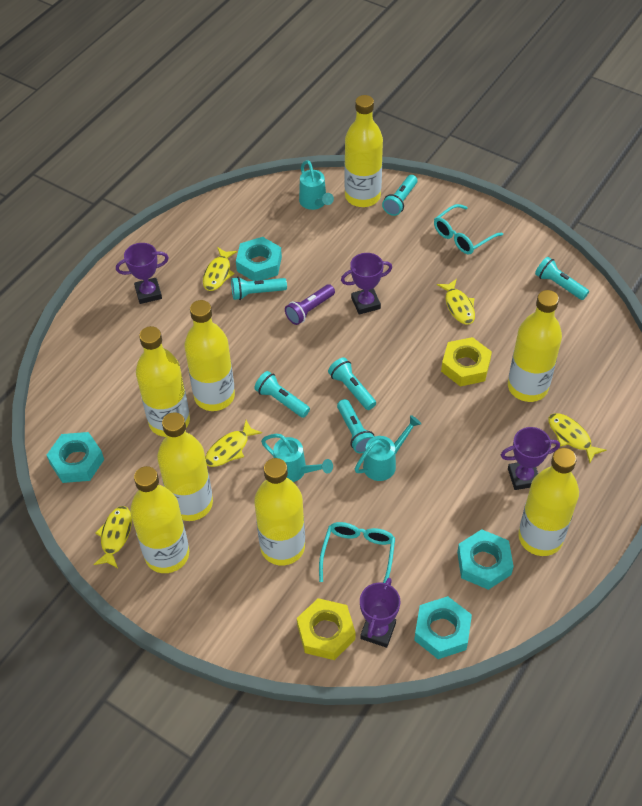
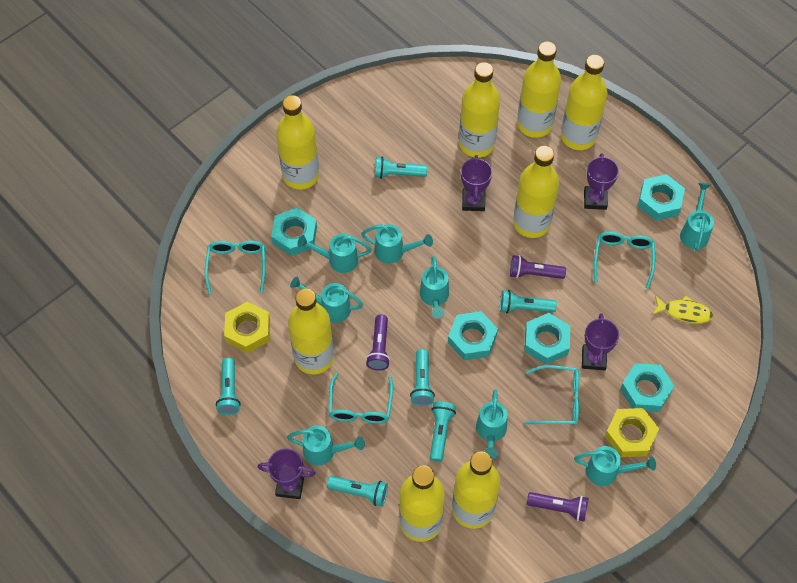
purple flashlight: [285,284,335,325] = 1 -> [366,314,390,370] [510,255,566,279] [527,492,588,522] = 3
turquoise glasses: [319,522,395,583] [434,204,503,254] = 2 -> [205,240,265,293] [328,373,393,423] [524,365,579,425] [594,232,655,289] = 4
turquoise nut: [47,432,104,483] [236,237,282,281] [414,596,472,659] [457,529,514,590] = 4 -> [271,208,317,256] [448,311,498,360] [524,313,570,365] [620,363,674,412] [638,174,685,221] = 5
turquoise watering can: [261,434,333,482] [299,160,334,210] [355,415,421,481] = 3 -> [287,426,365,466] [290,277,363,323] [297,234,372,273] [361,224,433,264] [420,256,449,318] [476,389,508,459] [574,446,656,486] [680,183,714,251] = 8
yellow fish: [93,506,132,568] [203,247,237,291] [205,420,262,467] [437,279,475,324] [549,413,606,463] = 5 -> [652,295,713,323] = 1

